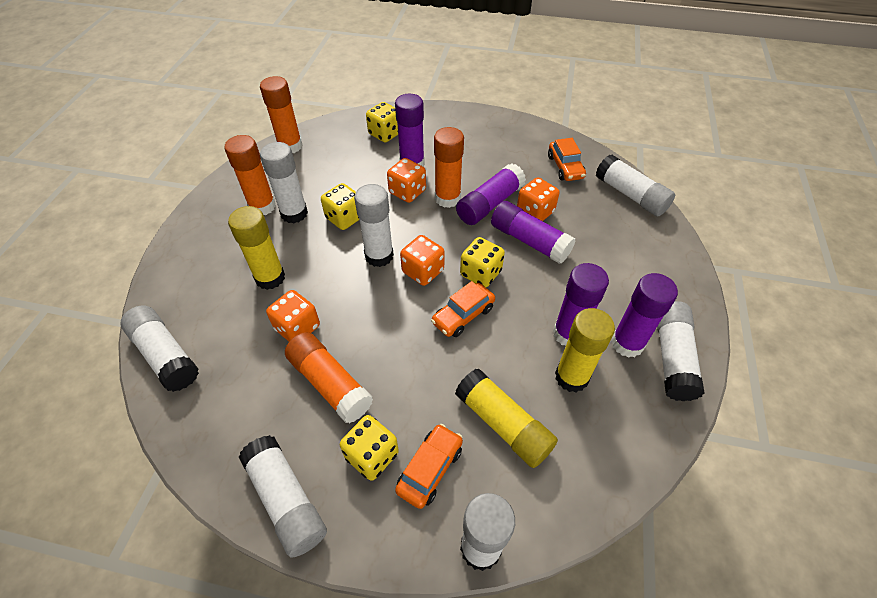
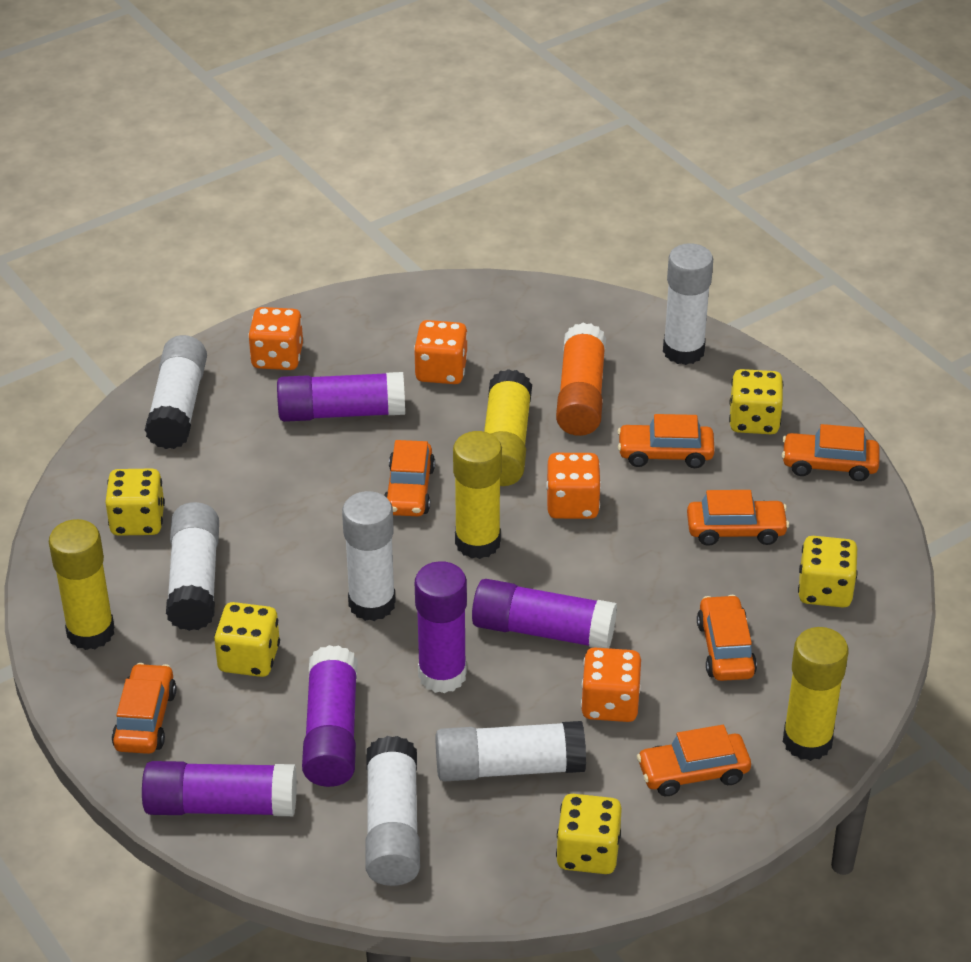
orange car: [395,424,463,509] [431,281,495,337] [548,138,586,181] = 3 -> [112,663,177,754] [384,440,435,516] [618,414,715,468] [637,725,751,796] [687,490,789,546] [697,595,757,681] [782,424,879,481] = 7
orange glue stick: [224,135,276,215] [260,76,303,153] [285,332,373,423] [434,127,464,208] = 4 -> [556,323,606,436] = 1
white glue stick: [121,306,199,392] [239,435,327,558] [260,142,308,223] [354,184,394,267] [460,493,515,571] [596,155,675,216] [657,301,705,401] = 7 -> [145,335,207,449] [166,502,219,631] [342,491,396,621] [365,736,420,886] [435,721,586,781] [663,243,713,365] = 6
yellow dice: [321,183,359,230] [340,415,399,481] [366,102,398,142] [460,237,505,287] = 4 -> [105,468,165,536] [214,602,280,677] [556,794,622,874] [729,369,783,434] [798,536,857,607] = 5
yellow glue stick: [228,206,285,290] [455,368,558,468] [555,308,615,392] = 3 -> [49,519,114,650] [453,431,502,559] [484,369,532,486] [783,627,848,761] = 4

